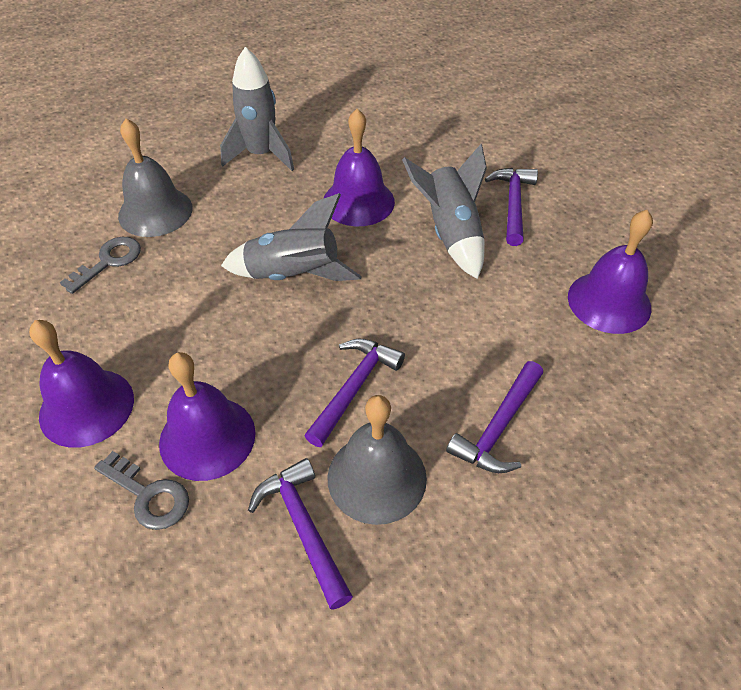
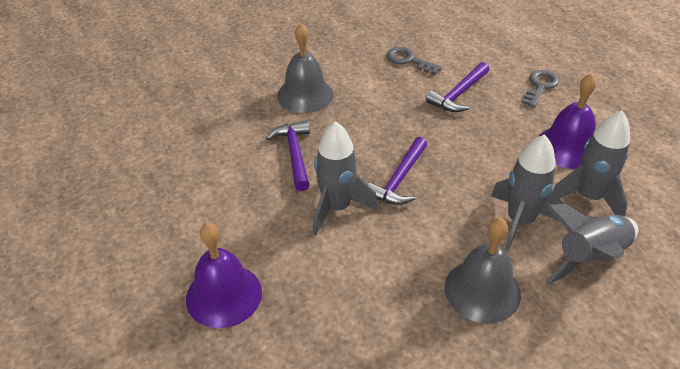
grey rocket: [220,47,294,171] [221,193,362,281] [402,144,487,279] = 3 -> [313,121,378,235] [491,134,563,251] [546,204,638,285] [553,111,630,216] = 4
purple bell: [29,320,134,448] [159,352,256,481] [323,109,395,226] [568,210,653,334] = 4 -> [186,223,262,328] [538,73,596,169] = 2
purple hammer: [248,458,353,610] [304,339,405,447] [446,361,543,473] [485,168,538,246] = 4 -> [266,121,310,191] [368,137,427,205] [426,62,489,112] = 3

